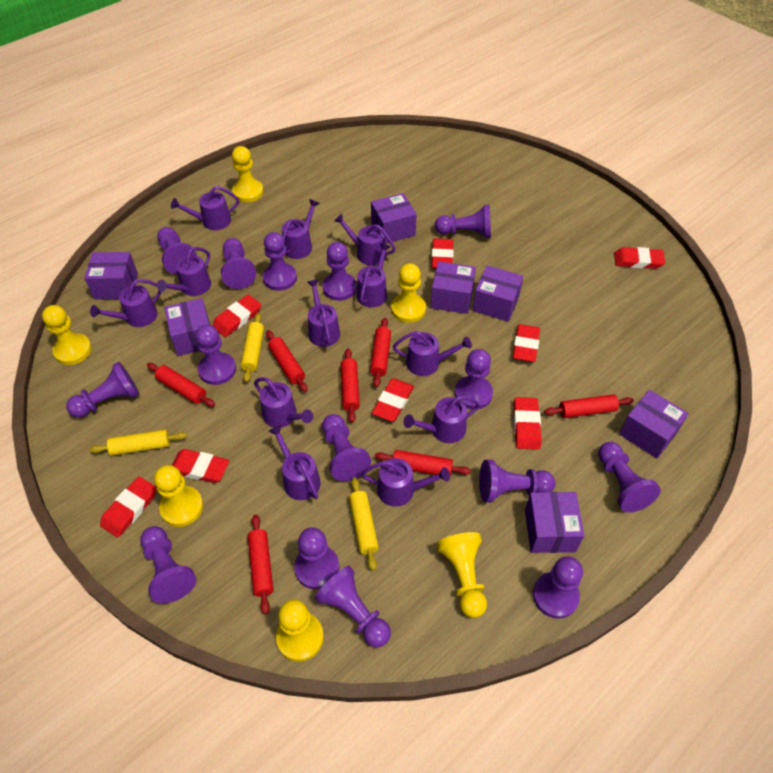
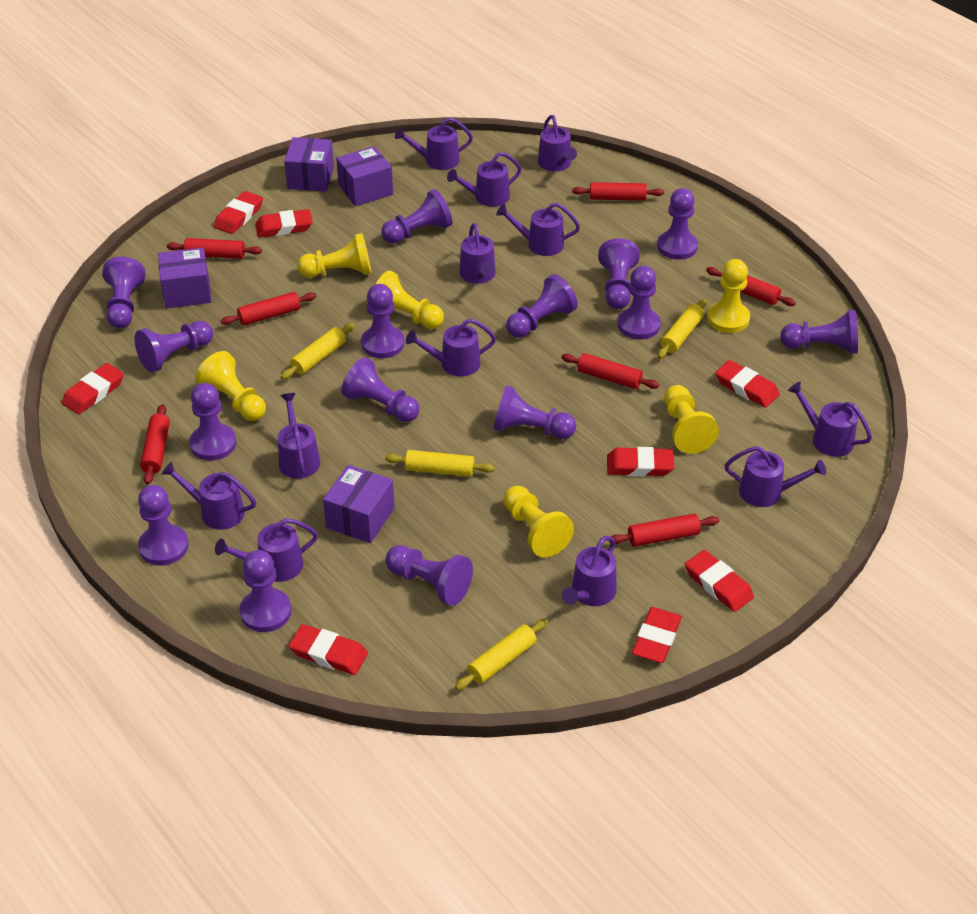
purple box: [84,252,138,299] [164,298,210,356] [371,193,417,244] [431,261,476,314] [472,265,524,322] [525,492,584,553] [619,390,689,459] = 7 -> [158,248,212,308] [284,137,334,192] [323,465,395,543] [336,146,393,206] = 4
yellow rolling pin: [89,429,187,456] [241,313,264,382] [349,477,379,571] = 3 -> [281,323,355,379] [385,450,495,477] [455,619,548,690] [658,299,707,359] = 4

